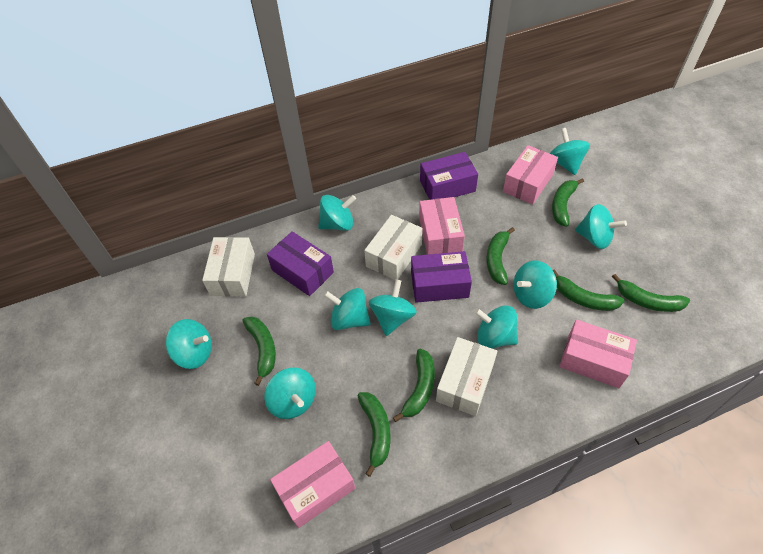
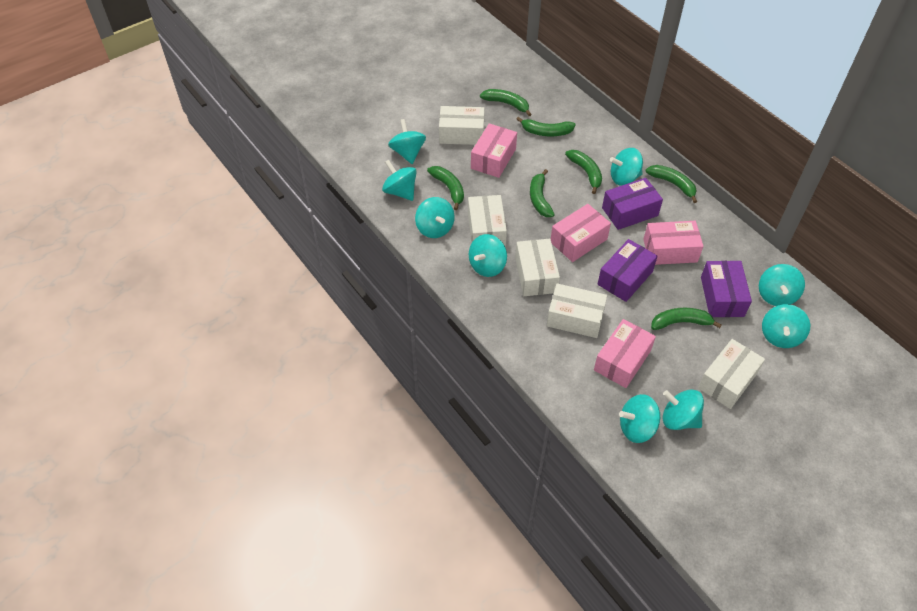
white box: [202,237,255,296] [364,215,423,280] [436,337,497,416] = 3 -> [439,106,484,145] [468,195,507,247] [515,239,560,296] [547,283,607,338] [698,339,765,409] = 5

